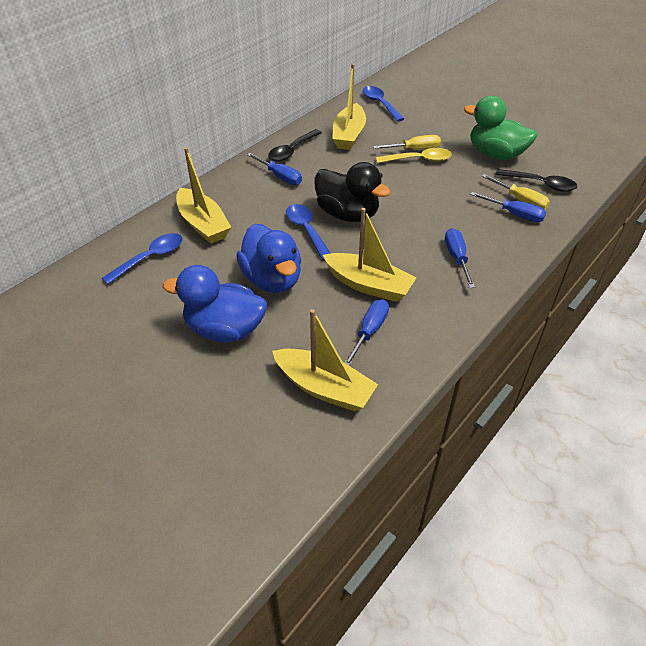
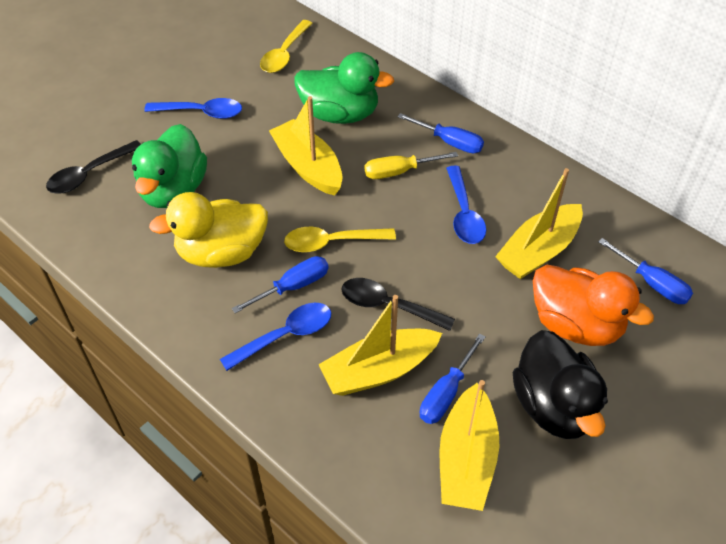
blue duck: [163,265,267,343] [236,224,301,293] = 2 -> none = 0
green duck: [464,96,537,160] = 1 -> [132,124,207,208] [294,52,394,124] = 2
orange duck: none = 0 -> [533,265,654,346] = 1
yellow duck: none = 0 -> [149,192,268,268] = 1
yellow screwdriver: [373,135,441,150] [482,174,550,210] = 2 -> [365,152,458,179] = 1
yellow spoon: [376,148,452,163] = 1 -> [260,20,313,73] [284,227,396,252] = 2

